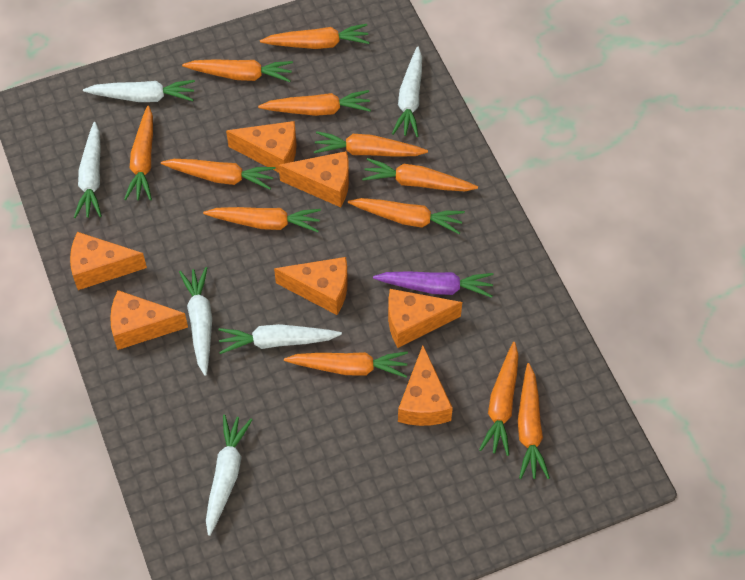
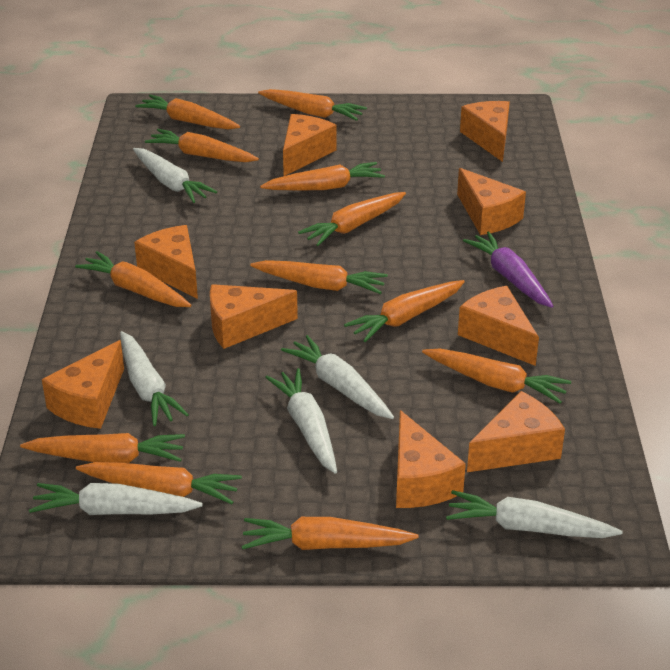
orange cheese: [70,232,147,290] [110,290,188,350] [226,121,297,173] [274,257,348,315] [279,151,349,207] [388,289,462,348] [398,345,453,426] = 7 -> [42,340,124,429] [134,225,198,299] [210,284,298,349] [283,114,336,176] [396,410,466,508] [457,168,526,235] [458,286,539,366] [460,101,510,162] [467,391,565,472] = 9

